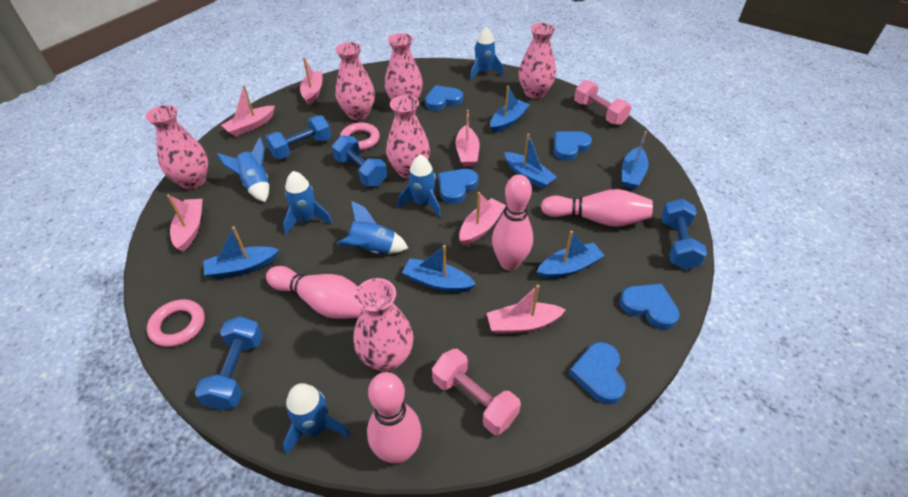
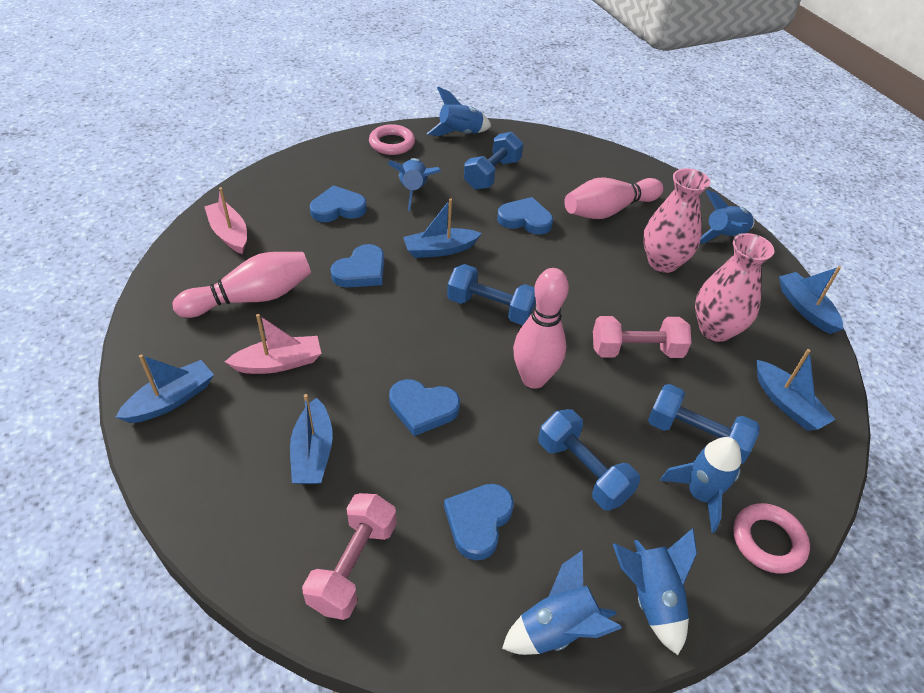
blue boat: [203,226,279,279] [402,245,476,292] [490,85,530,133] [504,133,557,189] [537,231,605,279] [622,131,648,189] = 6 -> [115,354,214,423] [290,394,333,484] [403,198,482,258] [757,349,836,431] [779,266,843,334] = 5
pink boat: [167,195,202,252] [221,85,275,137] [300,57,322,105] [455,110,480,167] [459,192,506,245] [487,285,566,334] = 6 -> [204,187,247,254] [225,314,321,374] = 2
pink bowling pin: [266,266,362,319] [367,372,422,464] [492,174,533,271] [541,189,653,227] = 4 -> [173,252,311,318] [513,268,569,389] [564,177,664,219] = 3
pink vase: [145,105,208,189] [335,42,375,120] [353,278,414,372] [385,33,423,100] [386,95,430,179] [519,23,556,99] = 6 -> [643,168,710,273] [695,233,774,342] = 2

